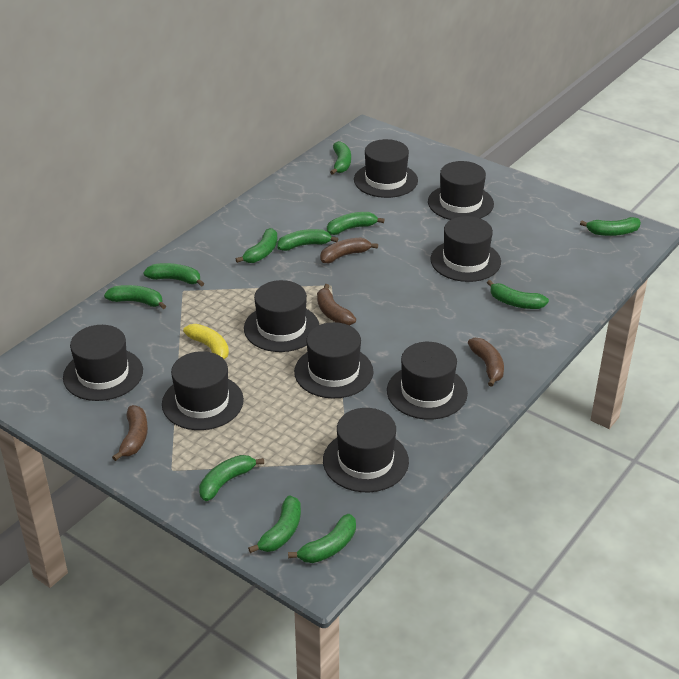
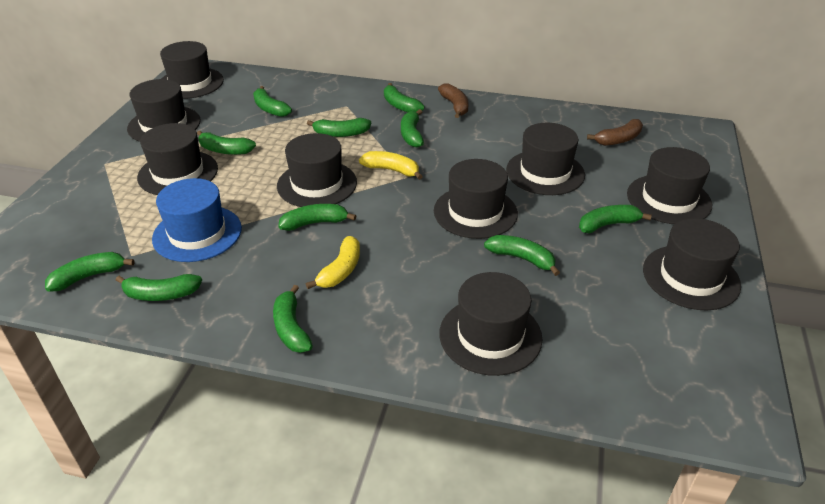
blue hat: none = 0 -> [152,178,242,262] = 1
brown banana: [112,405,148,461] [317,284,356,325] [320,238,378,263] [468,338,504,387] = 4 -> [438,83,469,118] [587,119,643,146] = 2
yellow banana: [183,324,229,359] = 1 -> [306,236,360,289] [359,151,423,180] = 2

